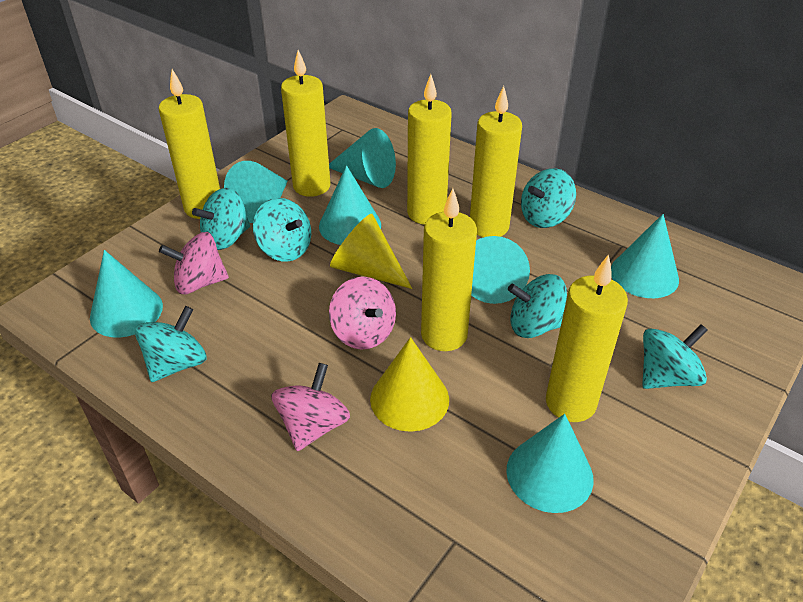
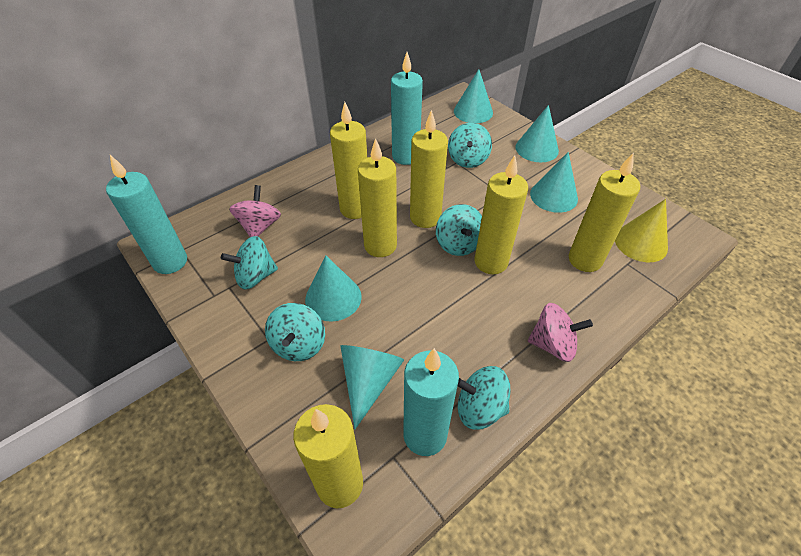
pink spinning top: [159,232,229,294] [271,363,350,451] [329,277,396,349] = 3 -> [229,185,281,237] [528,303,593,362] = 2
turquoise candle: none = 0 -> [106,155,187,274] [391,52,423,165] [403,348,459,456] = 3
turquoise cone: [90,250,163,338] [224,161,288,223] [319,165,381,245] [329,128,396,188] [471,236,530,304] [506,414,594,513] [611,214,679,298] = 7 -> [305,256,362,322] [340,345,404,429] [454,69,493,123] [516,105,559,162] [530,152,578,213] = 5
turquoise spinning top: [135,306,206,382] [192,188,250,250] [253,198,311,262] [508,274,567,338] [521,168,576,228] [642,324,708,389] = 6 -> [221,236,278,290] [265,303,325,361] [436,204,482,256] [448,123,492,168] [458,366,510,430] = 5
yellow cone: [330,214,412,289] [370,337,449,432] = 2 -> [615,199,668,262] = 1

